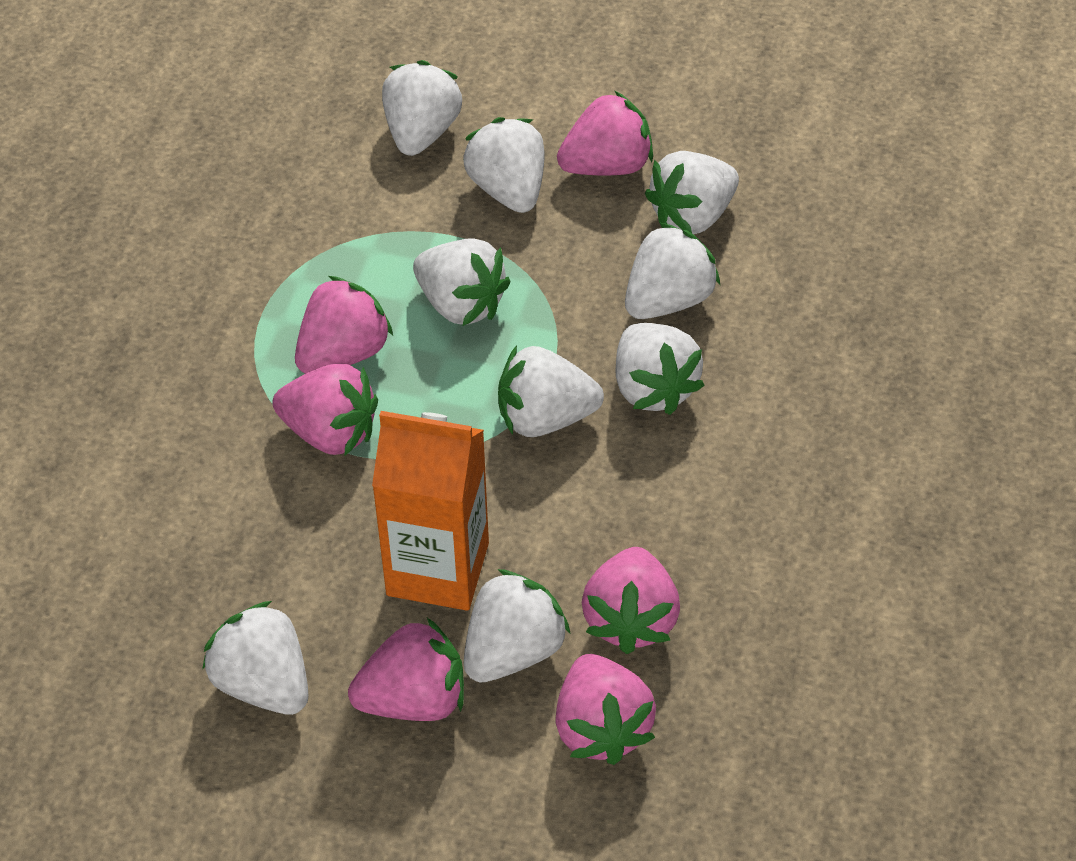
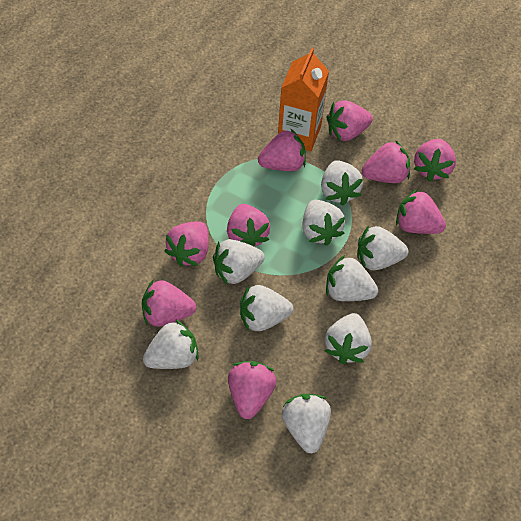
pink strawberry: [272,364,378,456] [295,276,393,374] [348,618,464,721] [556,654,656,765] [557,91,653,175] [582,547,680,654] = 6 -> [142,280,196,327] [165,221,209,266] [227,204,270,247] [228,361,277,419] [258,129,306,171] [326,101,373,141] [362,140,410,183] [396,189,446,234] [414,139,456,181] = 9

